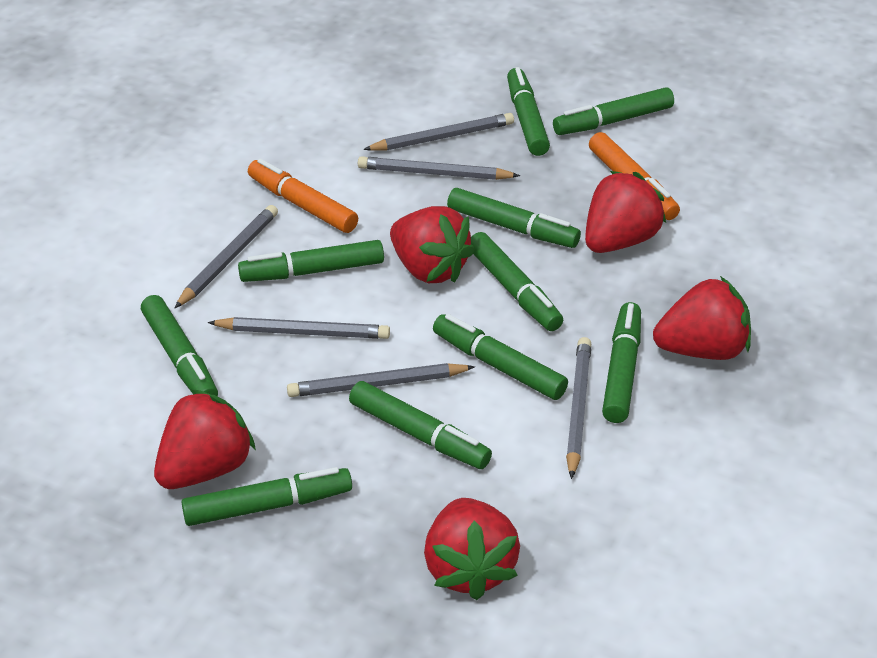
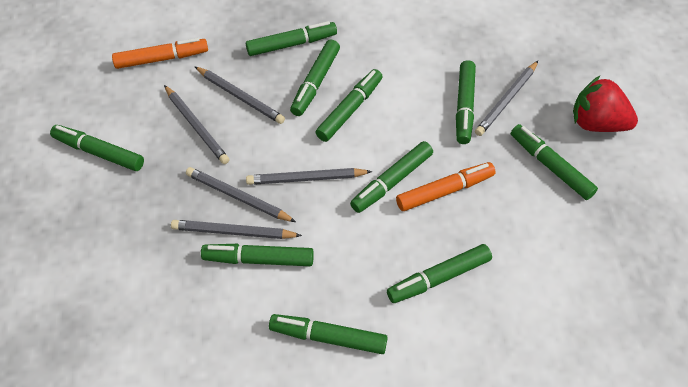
red strawberry: [154,389,256,489] [390,206,475,283] [424,498,520,600] [585,171,666,253] [653,276,751,360] = 5 -> [573,76,638,132] = 1

